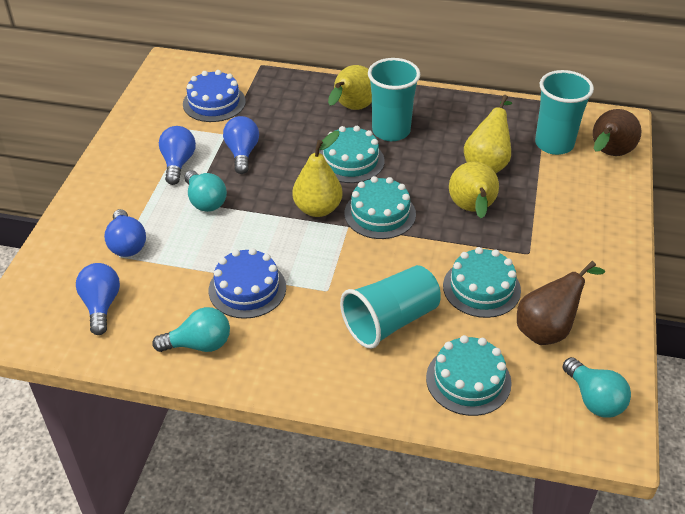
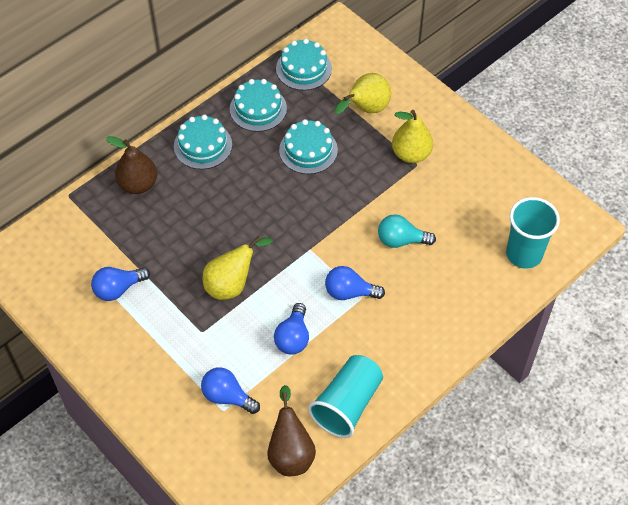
blue cake: [183,70,246,122] [209,248,286,319] = 2 -> none = 0
turquoise cup: [340,265,441,349] [368,58,420,141] [535,70,594,155] = 3 -> [308,355,383,438] [506,197,560,269] = 2
turquoise light bulb: [152,307,230,352] [184,170,227,212] [563,357,631,418] = 3 -> [378,214,436,248] = 1
yellow pear: [292,131,343,217] [328,65,372,110] [449,162,499,218] [464,95,512,173] = 4 -> [203,236,273,300] [335,73,391,114] [392,110,433,163] = 3

